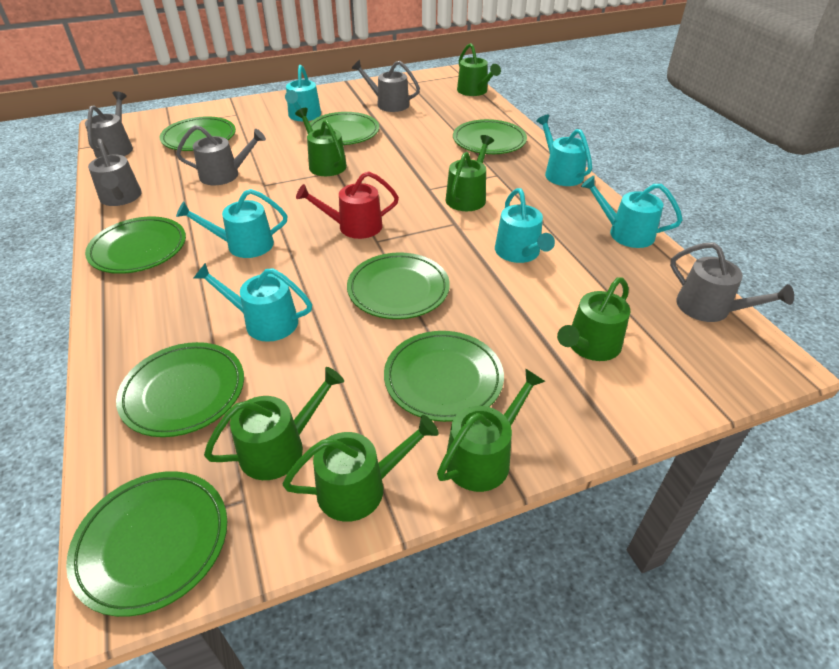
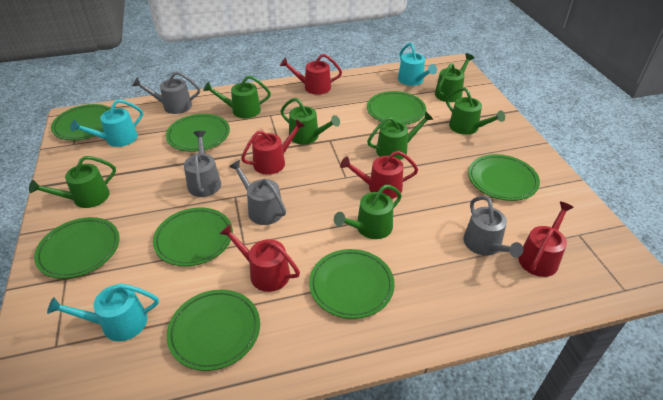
grey watering can: [85,91,133,158] [88,139,142,206] [176,125,266,185] [352,60,420,112] [670,242,794,322] = 5 -> [132,71,200,114] [184,131,221,197] [229,160,286,225] [463,196,523,257] = 4
red watering can: [296,171,399,239] = 1 -> [219,224,300,292] [241,119,305,175] [280,54,342,95] [340,151,418,199] [518,202,574,277] = 5
turquoise watering can: [176,189,287,258] [194,263,312,342] [285,65,321,121] [495,188,555,263] [536,114,592,186] [581,176,683,248] = 6 -> [47,284,159,341] [70,99,143,147] [398,43,437,86] = 3

